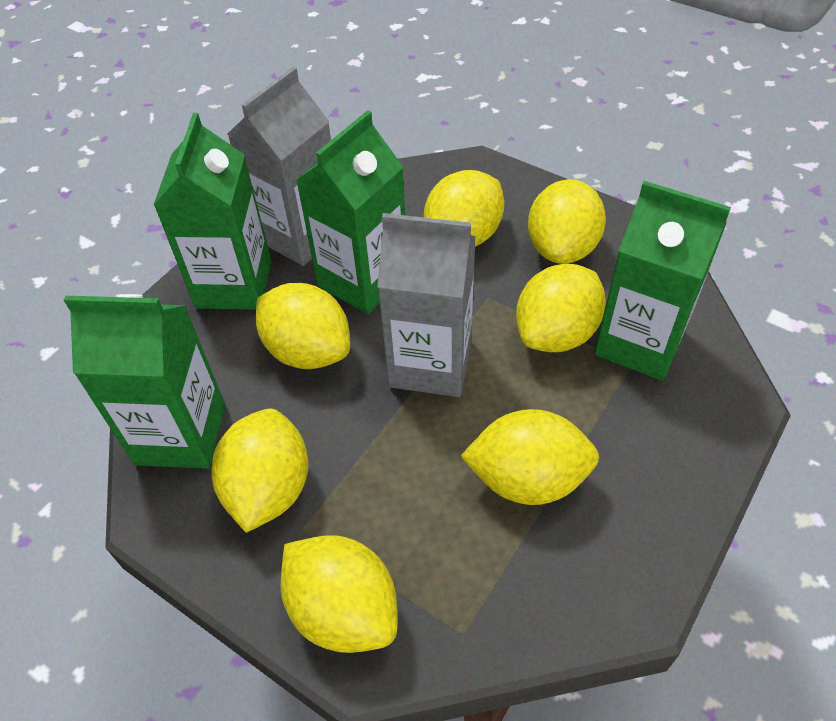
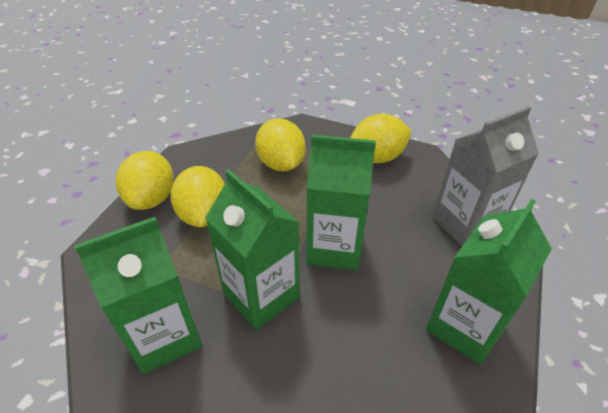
grey carton: [227,67,331,266] [377,213,476,397] = 2 -> [432,106,539,246] = 1
yellow lemon: [212,409,309,533] [256,283,350,369] [280,535,397,653] [424,170,505,247] [460,409,599,505] [516,264,606,352] [528,179,606,264] = 7 -> [116,151,173,210] [170,166,225,227] [255,118,306,171] [350,114,412,163] = 4

